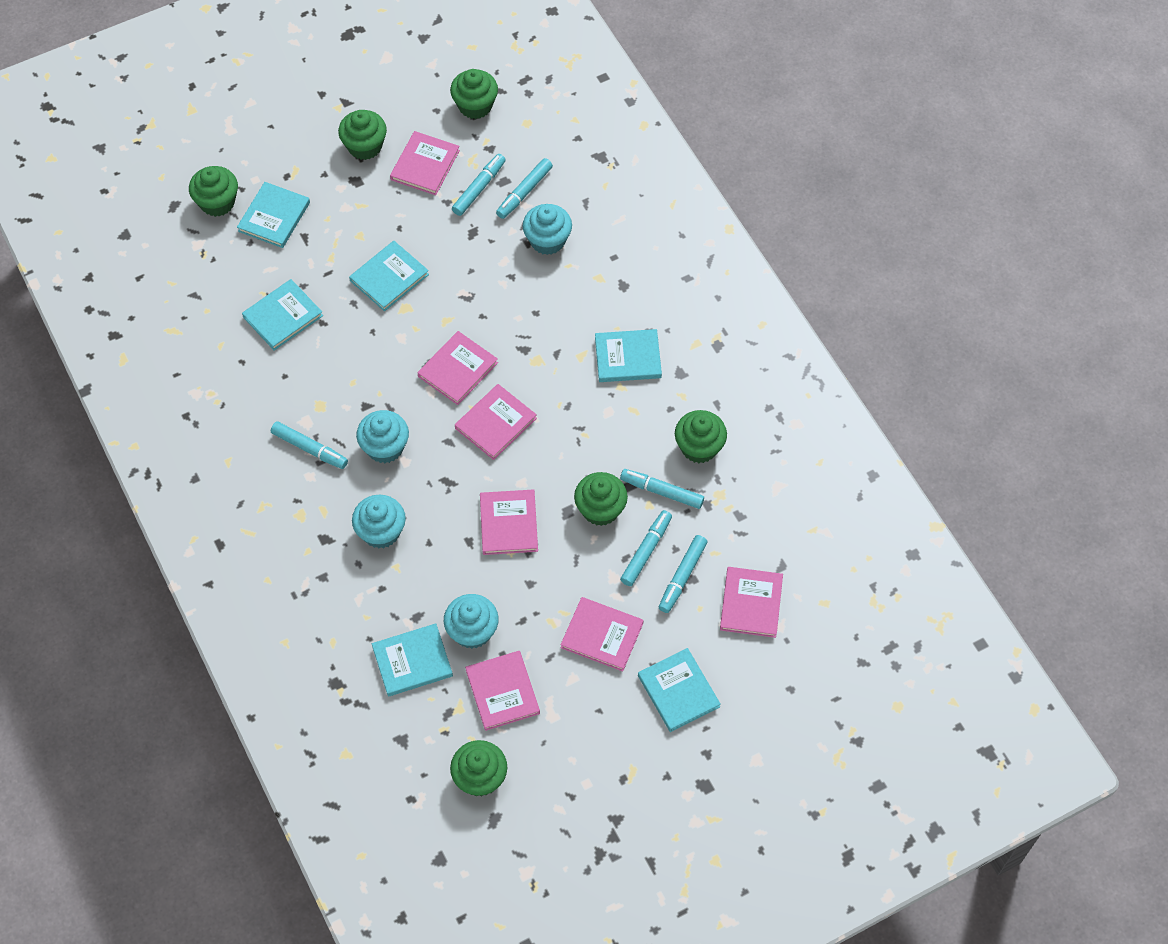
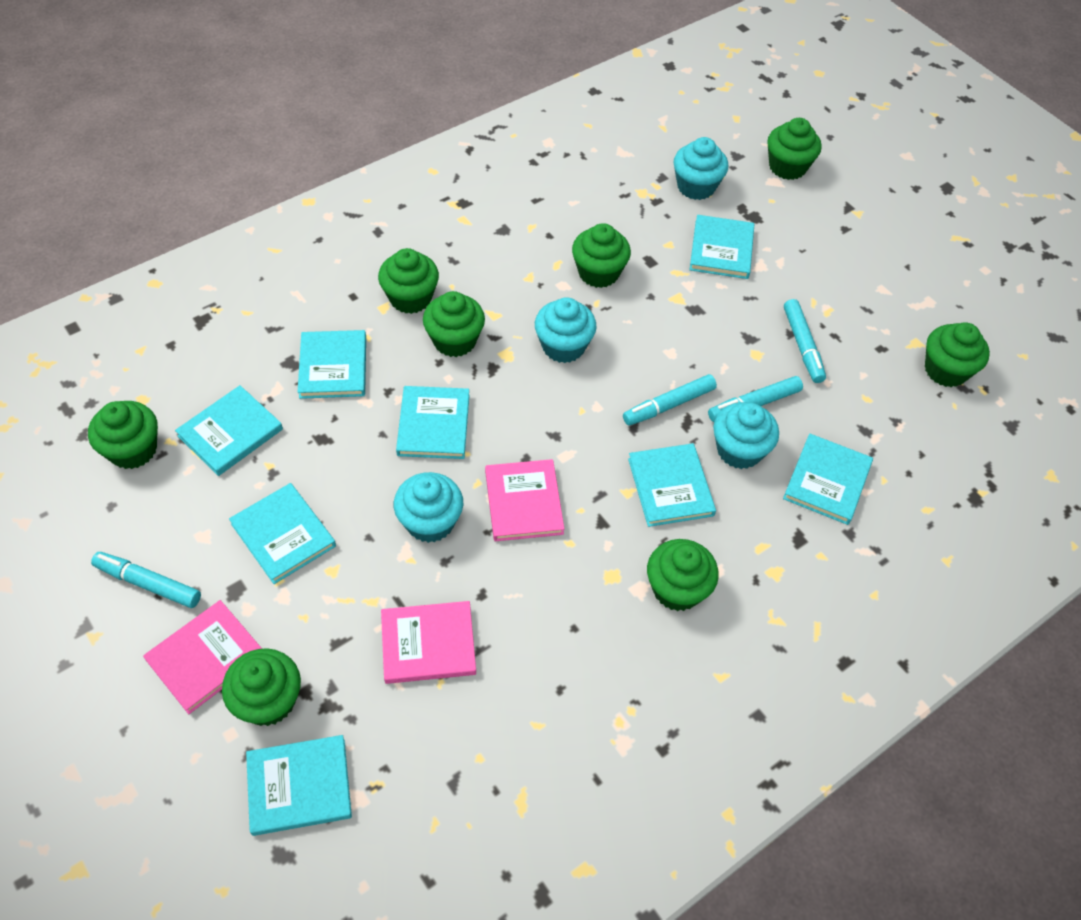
green cupcake: [189,166,238,217] [338,110,387,160] [450,69,498,119] [450,740,507,797] [574,472,628,526] [675,410,727,463] = 6 -> [88,401,158,469] [222,648,301,726] [378,248,439,314] [423,291,485,357] [572,223,631,288] [647,539,719,611] [767,118,822,180] [925,322,990,387] = 8
pink book: [390,131,460,195] [418,331,498,405] [455,384,537,460] [465,651,540,731] [480,489,538,555] [561,597,644,672] [720,567,783,638] = 7 -> [143,600,262,714] [381,601,476,684] [485,459,565,541] = 3
turquoise book: [237,182,310,248] [242,279,323,351] [349,241,429,311] [372,623,453,697] [595,329,662,382] [638,648,721,732] = 6 -> [175,385,283,476] [229,483,336,584] [246,735,352,836] [298,330,366,399] [396,386,470,459] [628,443,716,527] [690,215,754,279] [783,434,873,525] = 8
turquoise marker: [271,422,348,469] [452,154,506,216] [496,158,553,219] [620,469,704,509] [620,510,672,586] [659,535,708,613] = 6 -> [91,552,201,608] [623,374,717,425] [708,376,803,422] [784,299,826,383] = 4

